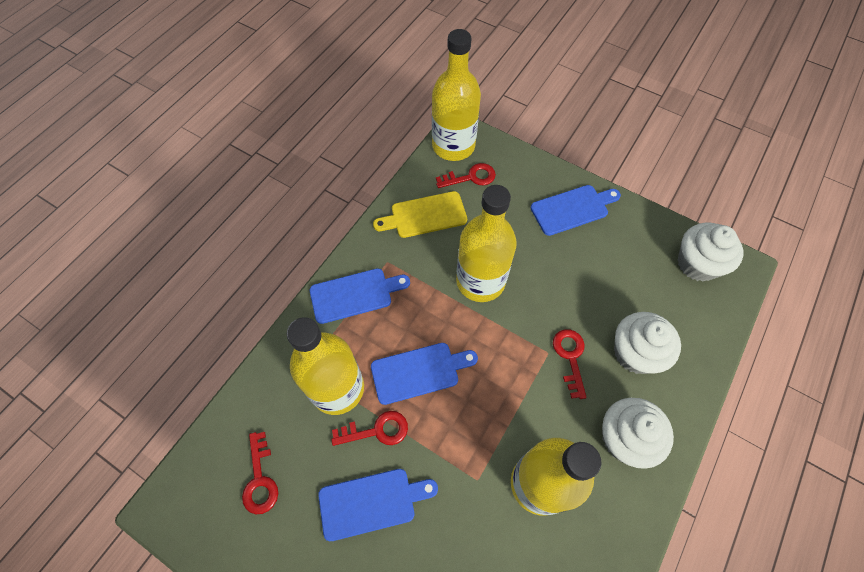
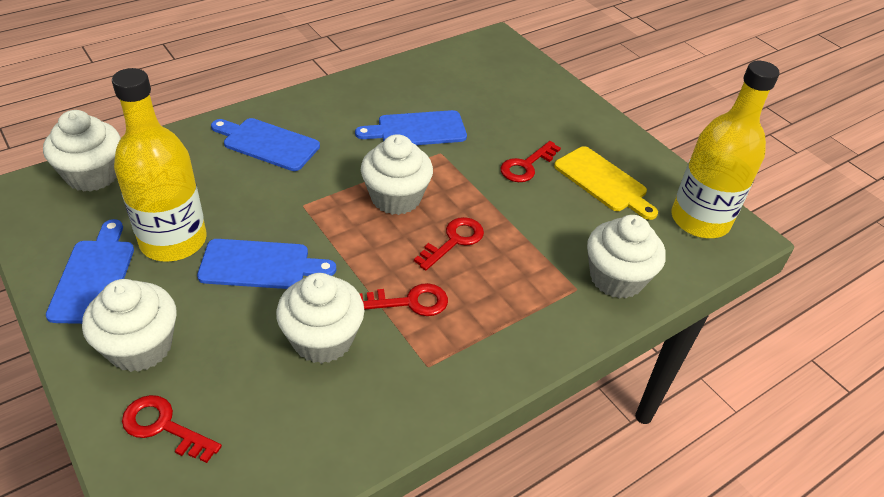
white cupcake: [602,398,674,469] [614,312,681,374] [678,222,743,282] = 3 -> [43,110,121,192] [82,279,176,372] [276,273,364,364] [361,134,433,215] [587,215,666,299] = 5
yellow bottle: [287,317,364,415] [432,29,481,161] [456,185,517,302] [511,438,601,515] = 4 -> [112,68,206,262] [671,61,780,238] = 2

